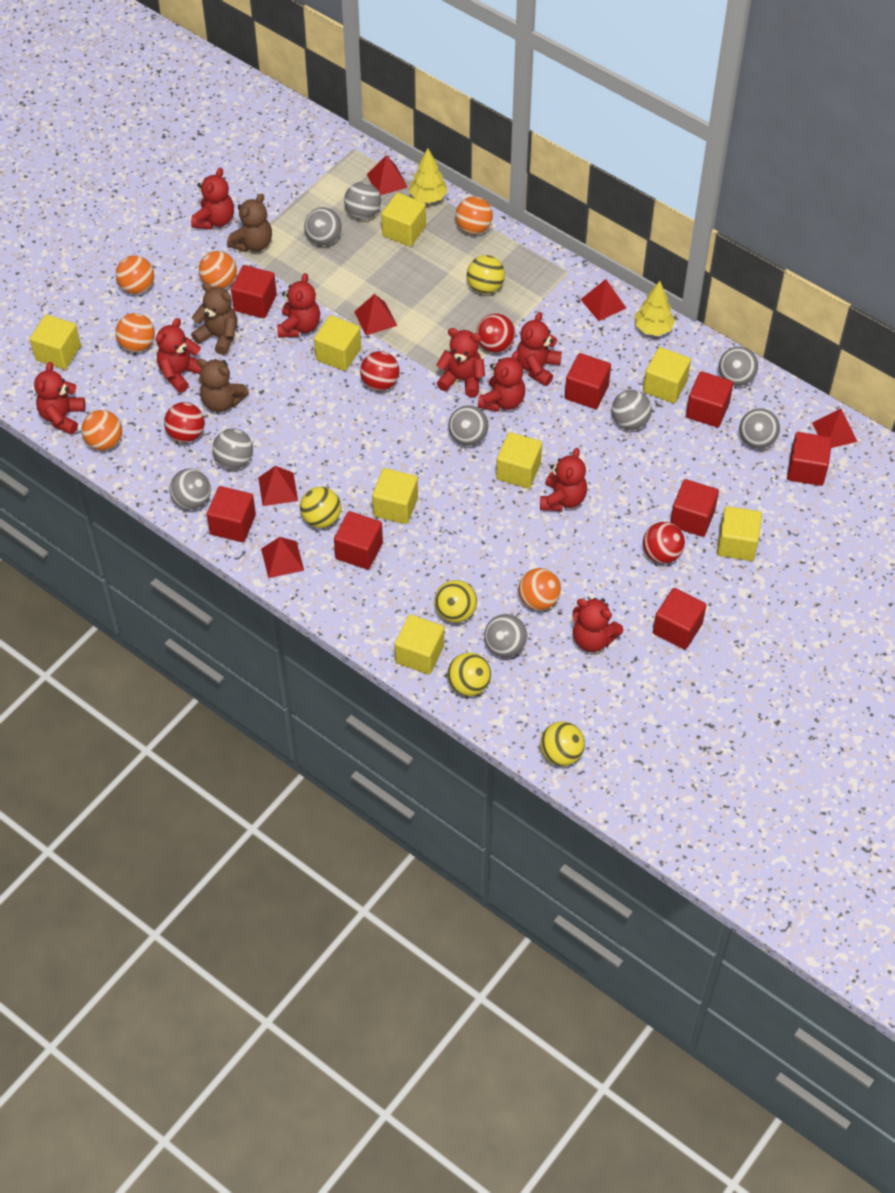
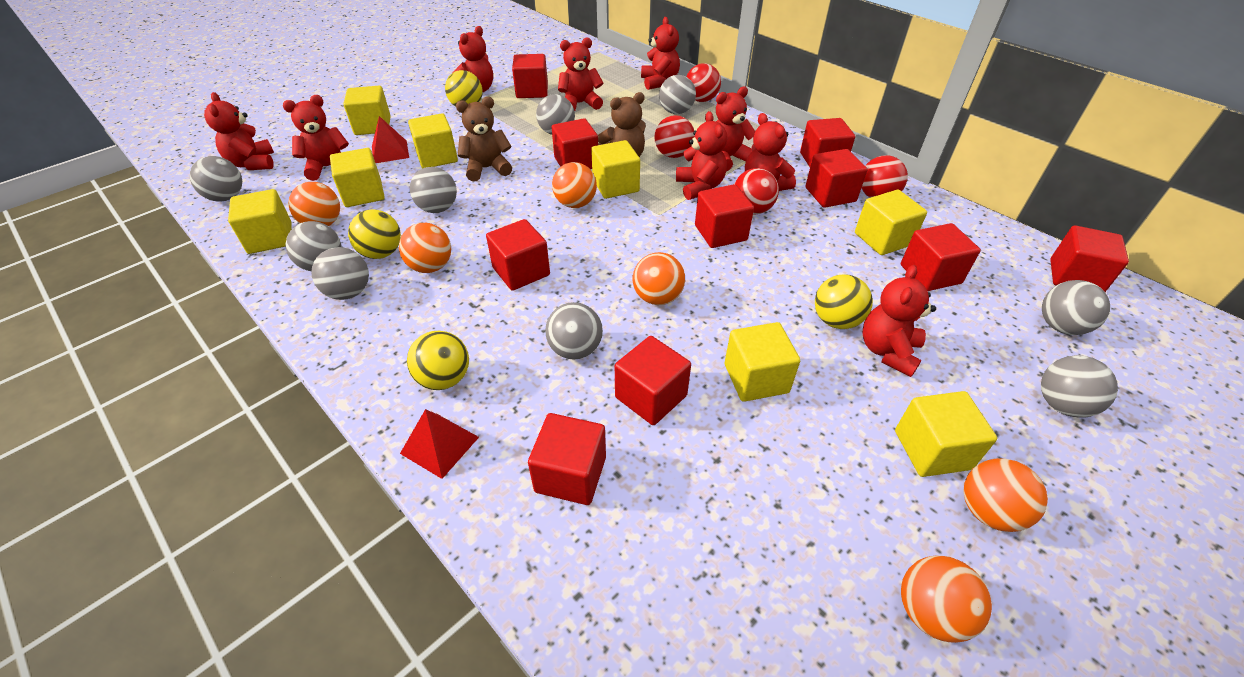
brown teddy bear: [191,283,237,355] [197,359,249,412] [227,193,272,252] = 3 -> [456,97,512,181] [598,92,646,157] = 2
red cube: [207,486,256,542] [231,265,277,318] [334,511,383,569] [565,353,611,409] [653,588,707,650] [670,479,719,537] [686,371,733,427] [787,432,832,486] = 8 -> [486,219,550,291] [512,54,548,98] [528,413,606,505] [552,118,598,169] [615,336,691,425] [695,184,754,248] [800,118,855,167] [805,149,867,208] [901,223,981,291] [1050,225,1129,292] = 10
red pyramid: [258,466,298,506] [261,537,304,578] [354,294,397,335] [367,155,408,195] [580,279,626,321] [812,409,857,448] = 6 -> [372,116,409,163] [400,409,479,479] = 2
yellow ball: [300,487,341,528] [434,580,477,623] [447,653,491,696] [467,255,505,294] [540,721,585,766] = 5 -> [348,209,401,259] [407,331,469,390] [445,70,483,107] [815,274,873,329] = 4
yellow tree: [409,148,448,203] [635,281,675,336] = 2 -> none = 0

